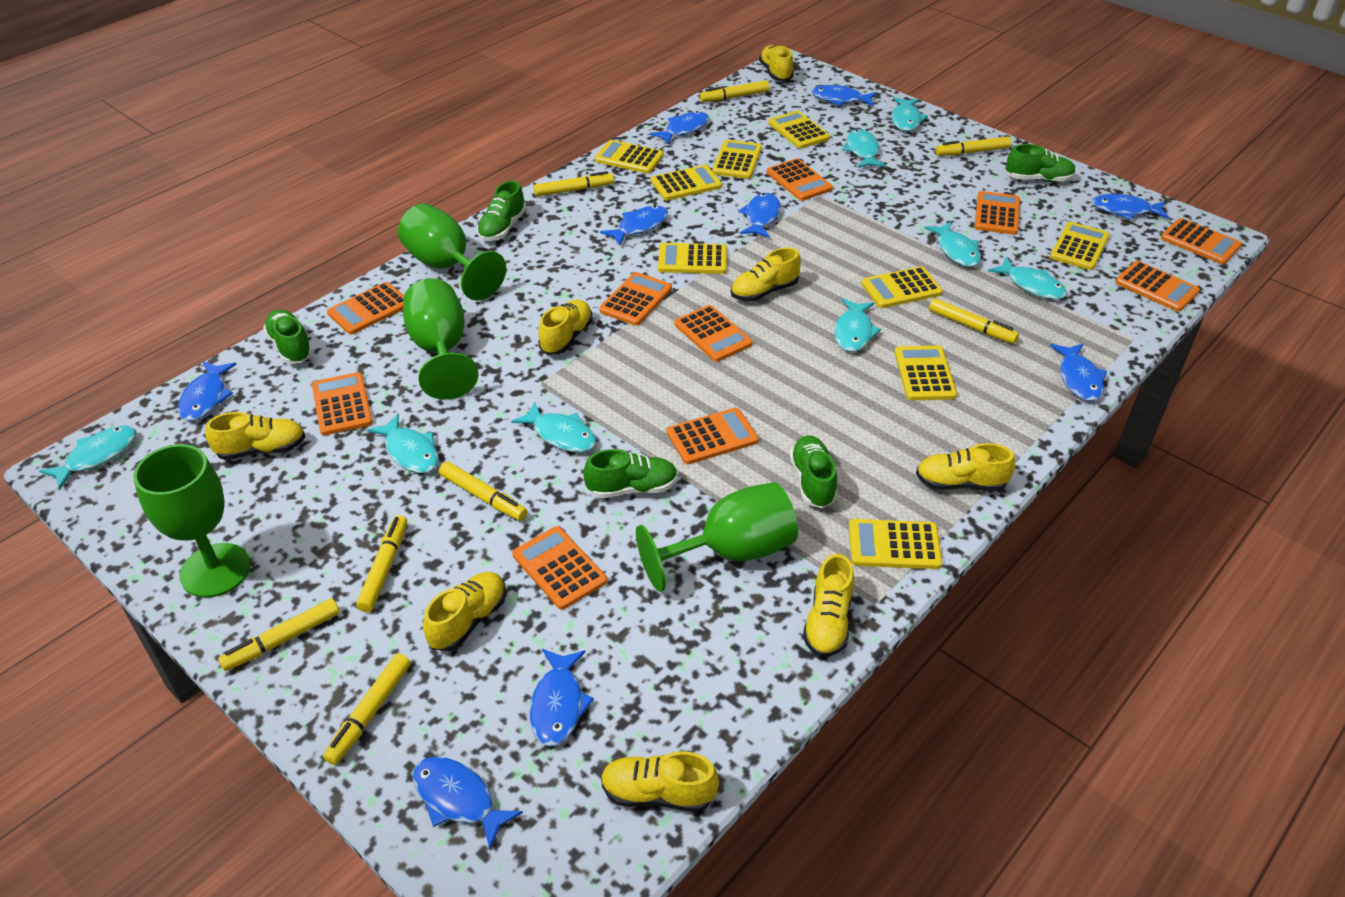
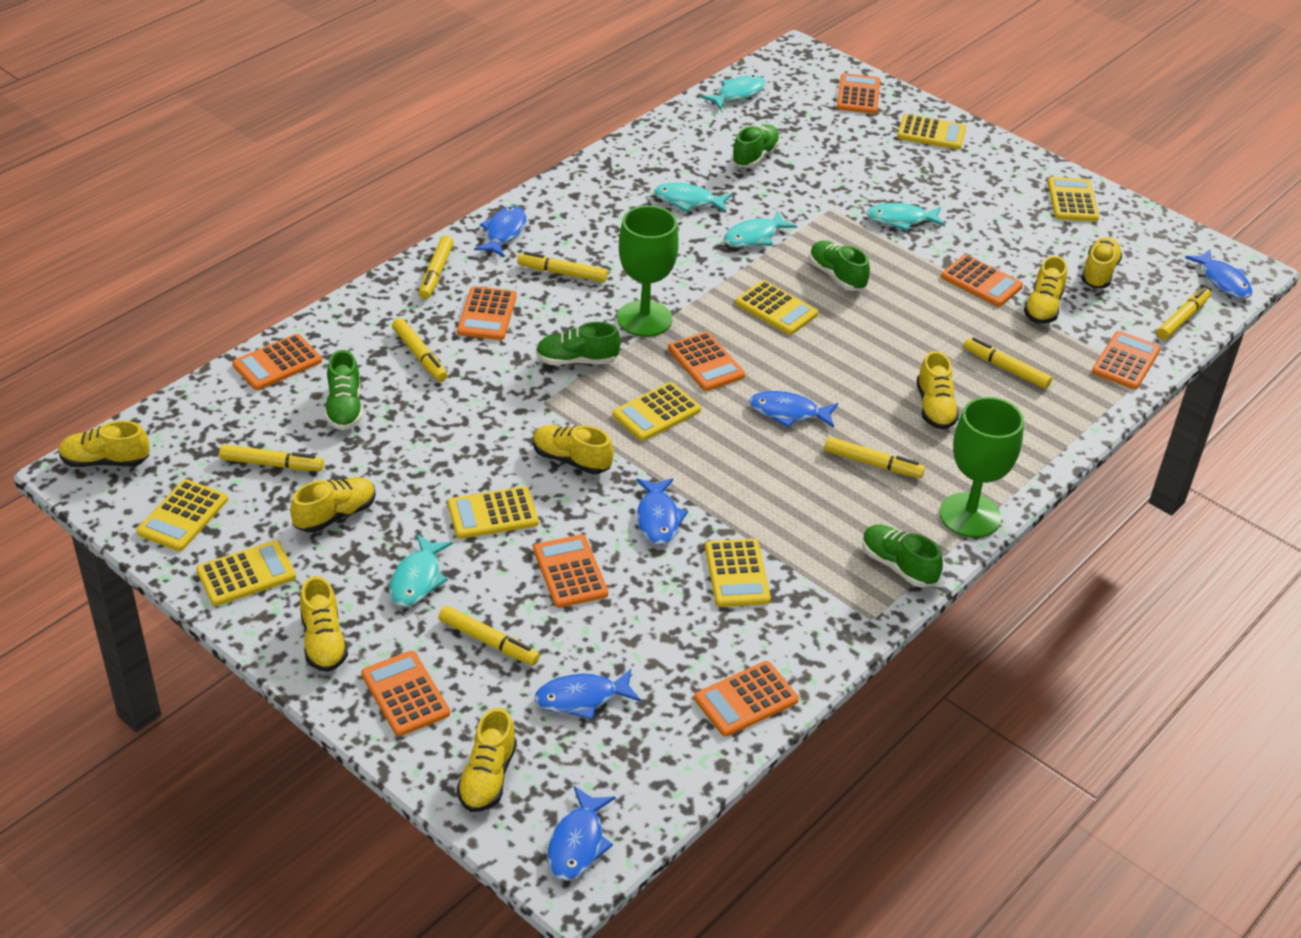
blue fish: [178,361,237,421] [413,757,523,849] [529,649,594,746] [600,206,668,245] [650,111,709,145] [738,193,781,238] [811,85,877,106] [1050,343,1107,401] [1092,194,1169,220] = 9 -> [474,206,527,257] [534,669,641,720] [547,786,615,880] [637,478,688,545] [749,391,838,428] [1185,250,1253,299] = 6
green goblet: [133,444,251,598] [398,204,506,300] [403,279,479,400] [636,482,798,592] = 4 -> [617,206,679,337] [939,397,1024,538] = 2
orange calculator: [312,372,373,436] [327,282,404,334] [512,526,607,610] [599,272,672,326] [667,408,759,464] [674,305,753,362] [767,158,833,201] [974,191,1020,235] [1115,261,1200,312] [1161,218,1242,264] = 10 -> [232,334,322,390] [361,651,450,736] [457,286,517,340] [533,534,608,608] [668,331,745,391] [694,661,799,737] [837,73,881,114] [941,255,1023,307] [1092,331,1161,390] = 9
turquoise fish: [39,426,136,490] [367,413,439,473] [511,401,596,452] [834,298,881,352] [842,129,885,168] [891,97,928,131] [924,222,981,267] [988,257,1067,300] = 8 -> [389,534,453,607] [654,183,732,213] [701,75,766,110] [724,211,797,248] [866,203,945,231] = 5
yellow calculator: [594,140,664,173] [651,165,722,200] [658,243,727,274] [712,140,762,179] [768,111,830,149] [849,519,942,569] [861,266,943,308] [894,346,957,400] [1050,222,1110,270] = 9 -> [136,479,228,551] [196,540,296,606] [448,486,538,539] [612,382,701,441] [705,539,771,607] [735,280,818,335] [897,114,966,150] [1047,177,1099,221] = 8

